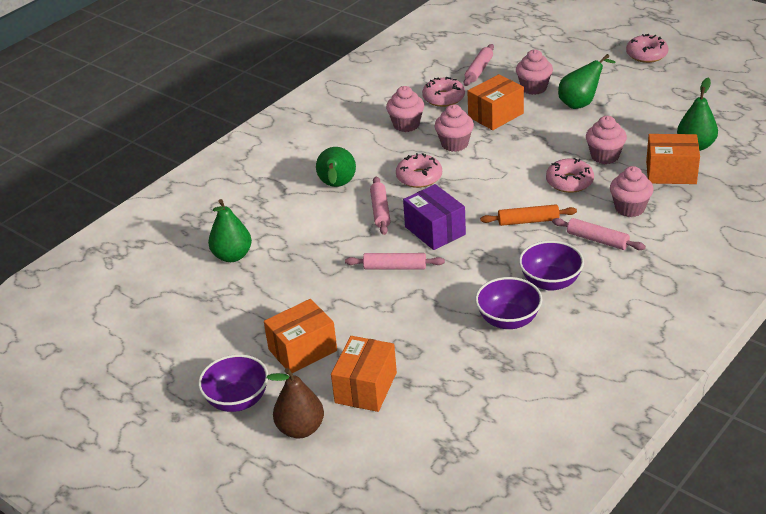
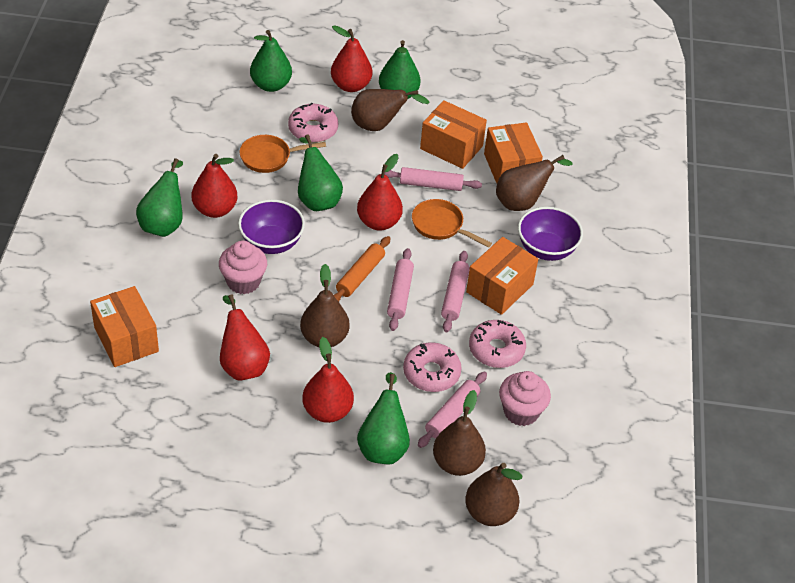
brown pear: [267,368,324,438] = 1 -> [300,264,350,347] [351,89,430,131] [433,390,486,476] [465,463,522,526] [496,155,572,211] = 5
green pear: [208,199,252,262] [316,147,356,187] [558,54,616,109] [677,77,718,151] = 4 -> [136,158,183,237] [250,30,292,92] [298,134,343,211] [357,372,410,464] [379,40,421,99] = 5
orange pan: none = 0 -> [240,135,326,173] [412,199,492,248] = 2
pink cupcake: [386,86,424,132] [435,104,474,152] [516,49,553,95] [586,116,627,164] [610,166,654,217] = 5 -> [219,241,267,294] [499,371,551,426] = 2
pink donut: [396,153,442,188] [422,77,465,107] [546,158,594,193] [626,34,668,63] = 4 -> [288,103,338,143] [403,342,462,392] [469,320,526,368] = 3
purple bowl: [198,354,268,412] [475,277,542,329] [519,241,584,291] = 3 -> [238,200,305,254] [518,207,583,261] = 2
purple box: [403,184,466,250] = 1 -> none = 0
red pear: none = 0 -> [192,154,238,218] [220,295,270,381] [302,337,354,423] [331,25,372,92] [357,154,403,231] = 5

